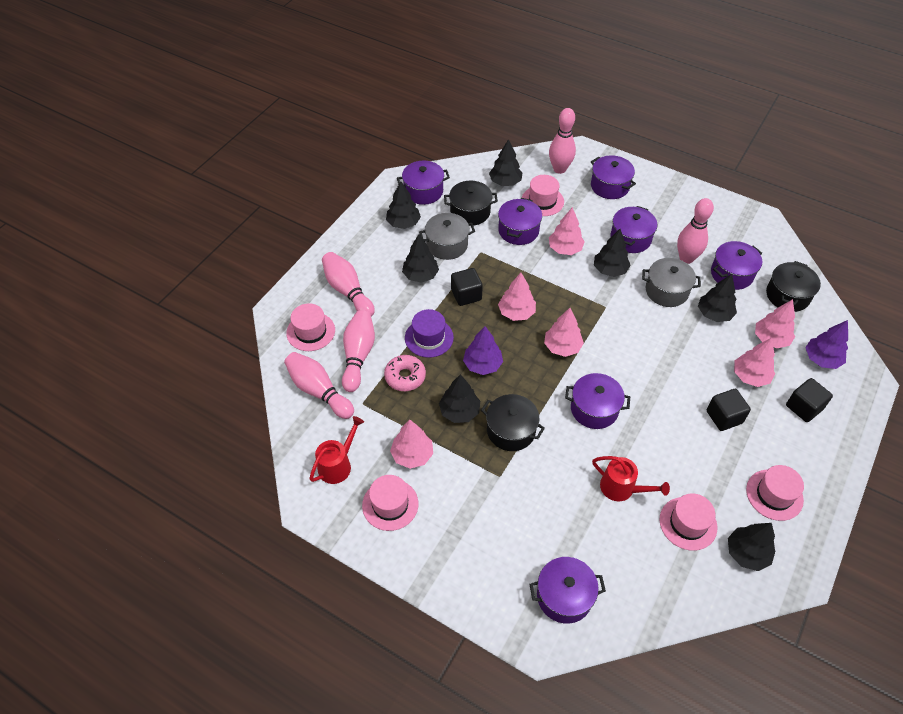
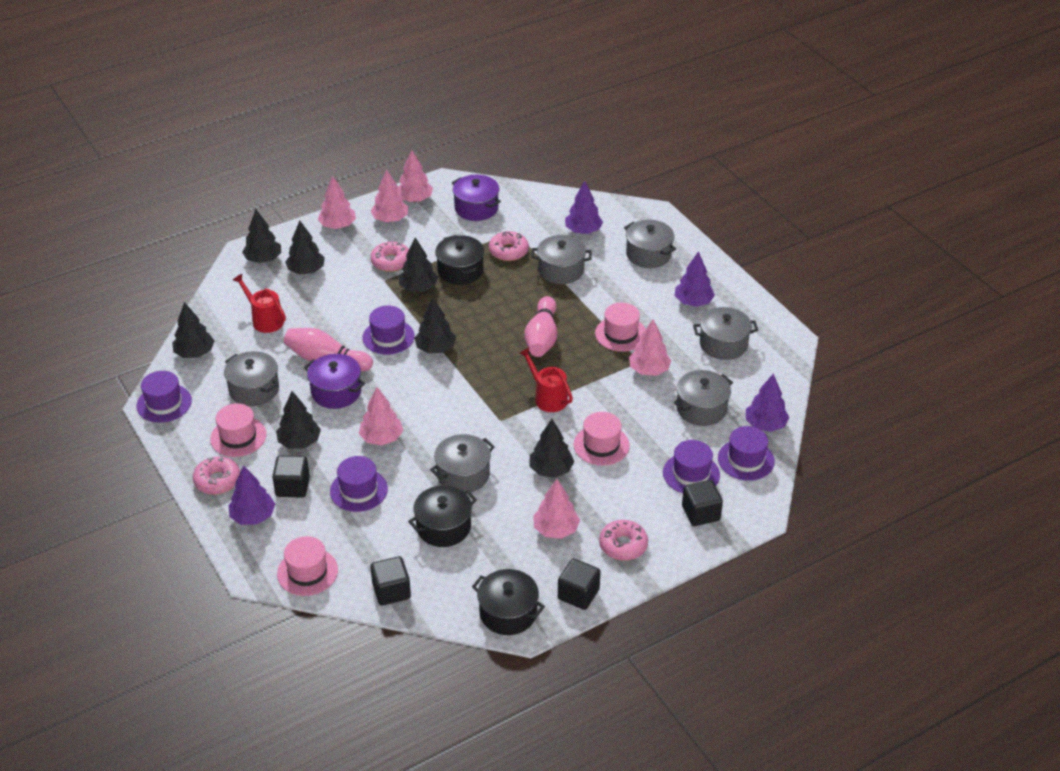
black cube: [451,268,483,306] [707,389,751,431] [786,378,833,422] = 3 -> [272,456,310,498] [370,556,411,606] [558,558,601,610] [682,480,723,526] = 4
grey pot: [419,213,475,260] [642,258,701,307] = 2 -> [224,351,279,406] [430,434,495,493] [531,235,592,284] [624,220,676,268] [674,370,733,426] [693,307,758,360] = 6
pink bowling pin: [284,352,354,419] [322,252,375,316] [342,310,375,392] [549,108,576,174] [677,198,714,264] = 5 -> [284,328,373,371] [524,296,557,357] = 2
pink donut: [384,355,426,391] = 1 -> [193,456,240,495] [371,242,409,272] [489,231,529,261] [599,520,648,561] = 4
pink hat: [286,303,335,351] [362,475,418,531] [522,175,564,216] [659,493,717,551] [746,465,804,521] = 5 -> [210,403,267,457] [277,536,338,596] [574,412,630,466] [595,303,646,352] = 4
purple hat: [405,309,454,358] = 1 -> [137,371,192,423] [330,456,388,512] [362,305,415,355] [663,440,720,493] [718,426,775,481] = 5
purple pot: [397,161,450,205] [498,198,542,245] [530,557,606,624] [565,373,630,429] [591,155,636,199] [610,206,657,253] [711,241,762,290] = 7 -> [304,354,365,409] [452,175,501,221] = 2
purple tree: [463,326,503,375] [805,320,848,369] = 2 -> [229,465,275,525] [565,181,603,234] [675,251,715,307] [746,373,790,432] = 4

